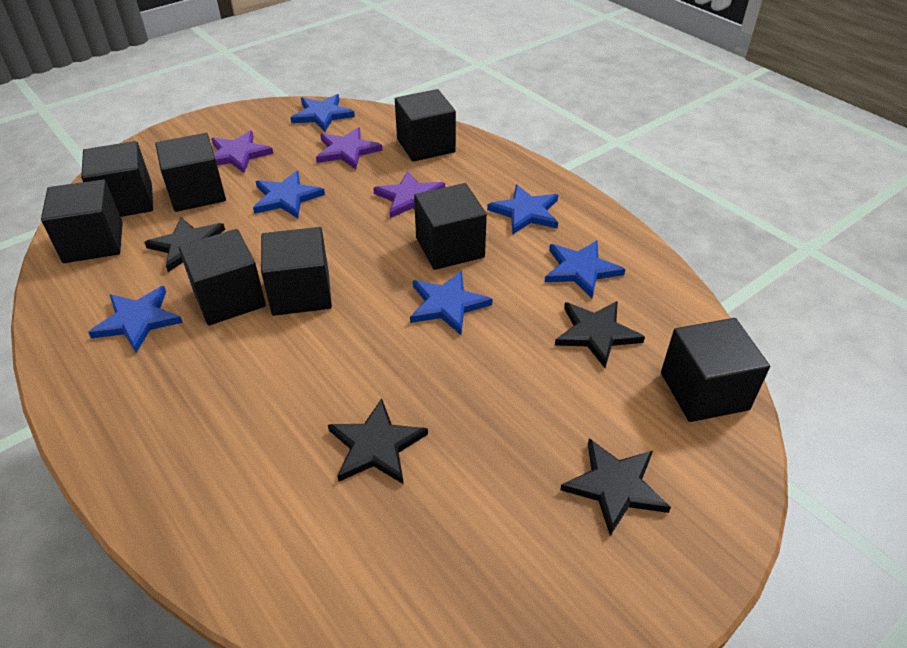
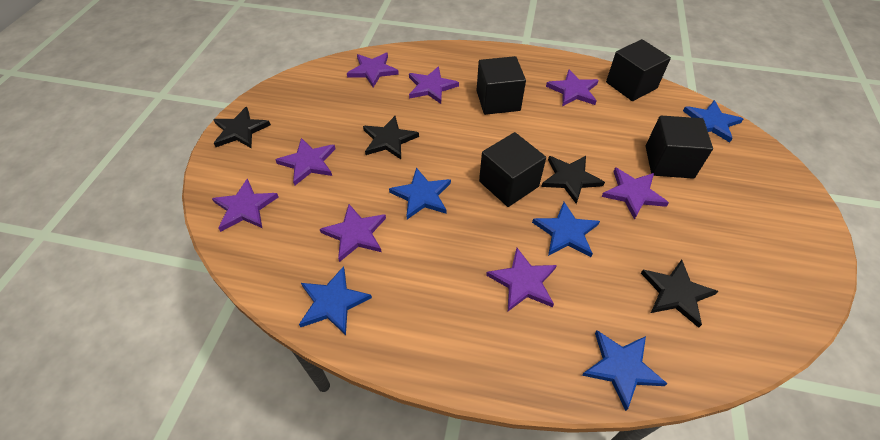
black cube: [41,179,123,263] [81,141,153,217] [155,133,226,212] [178,229,266,325] [261,227,332,316] [395,89,456,162] [414,183,487,270] [661,318,770,422] = 8 -> [476,56,526,115] [479,132,546,207] [606,39,671,101] [646,116,713,179] = 4
blue star: [88,286,183,353] [253,171,325,218] [291,94,355,132] [410,271,492,335] [487,184,558,235] [545,240,625,298] = 6 -> [299,266,372,335] [389,167,451,219] [532,202,600,257] [582,330,668,411] [683,100,743,142] = 5
purple star: [211,131,273,173] [316,127,383,169] [373,171,445,218] = 3 -> [212,178,278,232] [276,138,336,185] [320,204,386,262] [347,53,399,88] [409,66,459,104] [486,248,557,311] [546,70,599,106] [601,167,669,220] = 8

